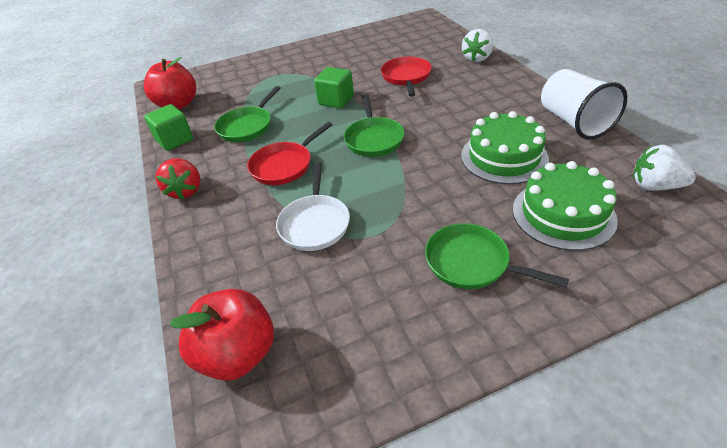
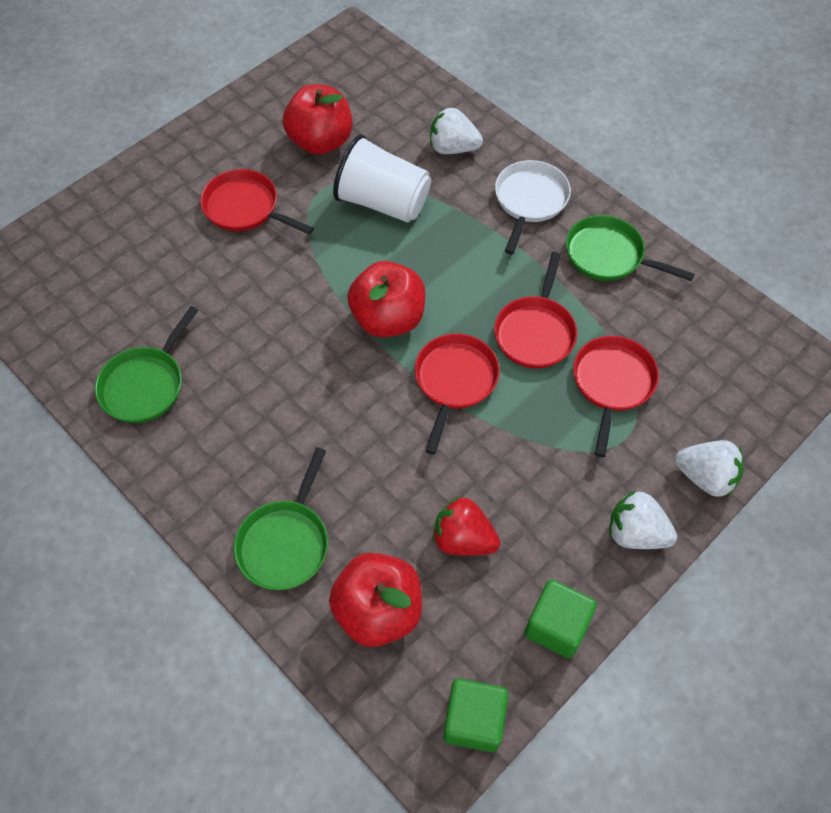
green cake: [461,111,549,184] [513,161,618,251] = 2 -> none = 0
red apple: [144,57,196,109] [169,289,274,381] = 2 -> [283,84,352,155] [329,552,422,647] [347,261,426,338] = 3
red pan: [247,122,332,185] [381,57,432,97] = 2 -> [200,169,314,235] [415,334,500,454] [494,252,577,368] [573,336,659,457] = 4
white strawberry: [462,29,493,62] [633,145,696,191] = 2 -> [430,108,483,154] [609,491,677,549] [675,440,744,497] = 3

